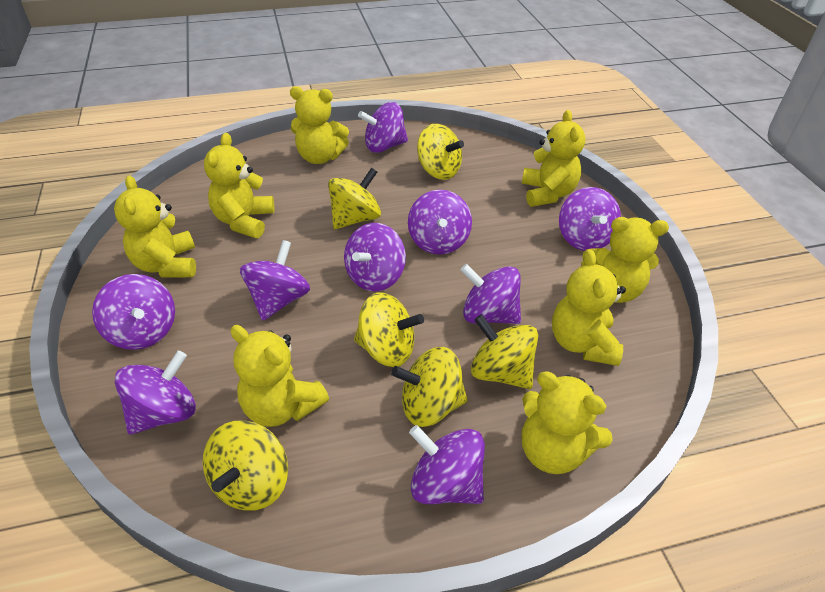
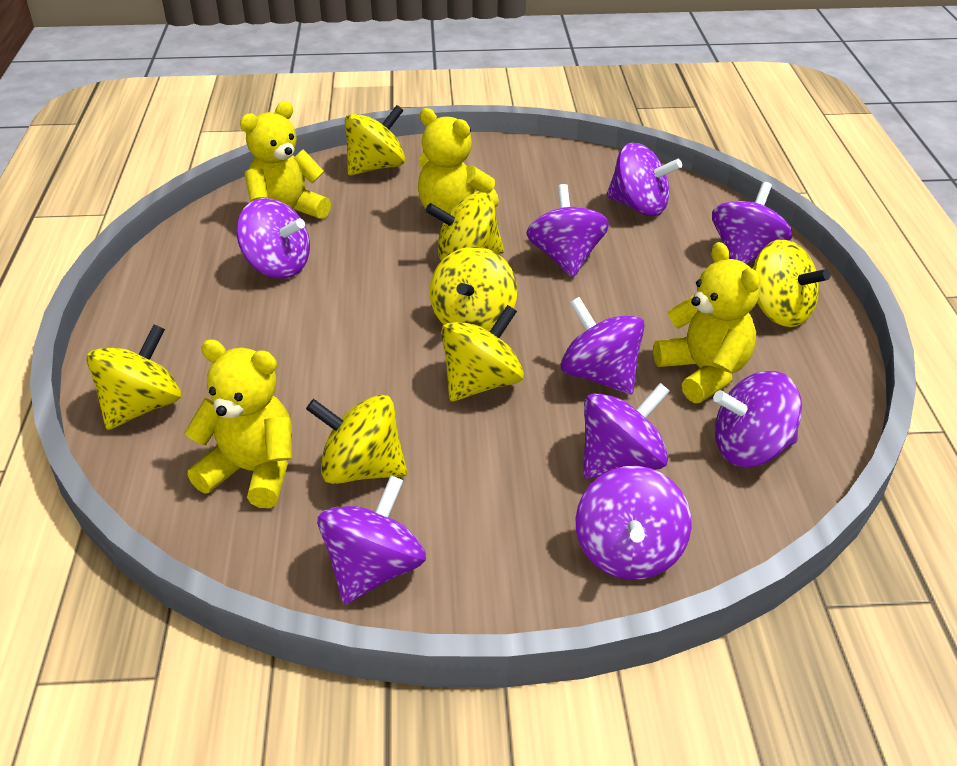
yellow spinning top: [203,420,288,511] [328,168,381,229] [354,293,424,367] [391,347,468,427] [417,123,464,180] [471,314,538,389] = 6 -> [87,324,181,430] [306,395,407,484] [345,105,405,175] [426,192,504,261] [430,247,517,332] [441,305,524,401] [753,239,831,327] = 7
yellow teddy bear: [114,176,196,278] [204,133,275,238] [230,325,329,427] [290,86,349,164] [522,110,586,207] [522,371,613,474] [552,250,626,366] [581,217,669,303] = 8 -> [185,339,292,508] [240,101,331,219] [418,108,499,217] [653,242,760,403] = 4

